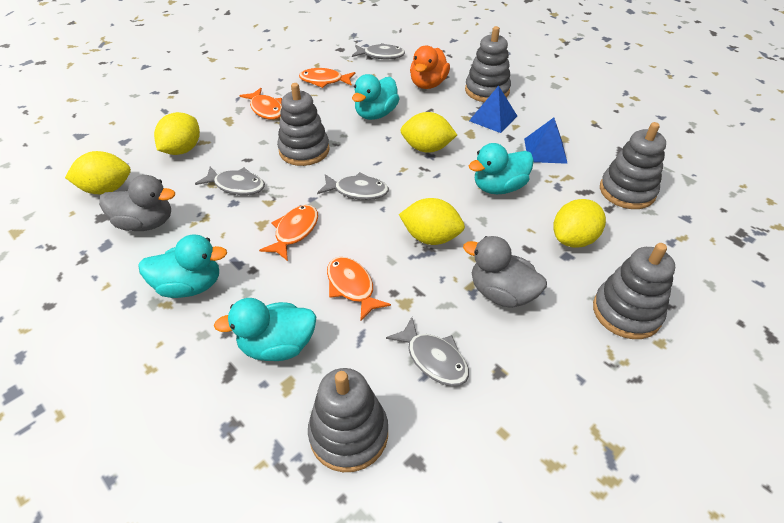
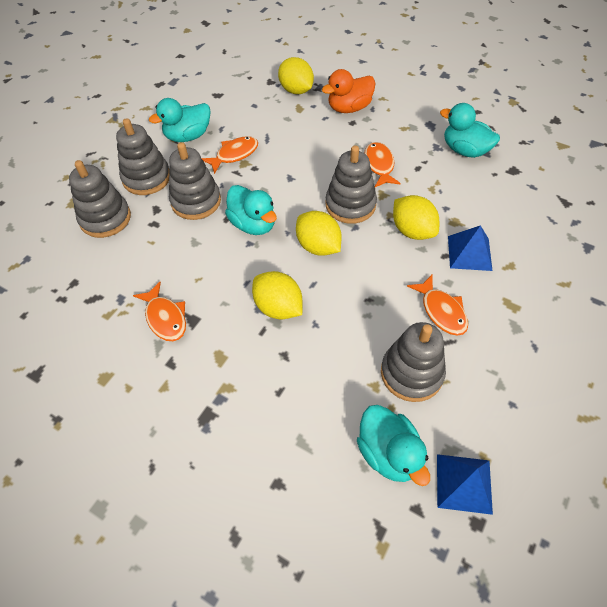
grey duck: [99,175,175,231] [463,236,547,308] = 2 -> none = 0
grey fish: [195,167,265,195] [317,172,389,200] [352,43,405,59] [386,317,469,386] = 4 -> none = 0
yellow lemon: [65,151,131,194] [154,112,200,155] [399,198,465,245] [400,112,457,153] [553,199,606,248] = 5 -> [252,271,302,319] [278,57,314,94] [296,211,342,256] [393,195,439,240] = 4

